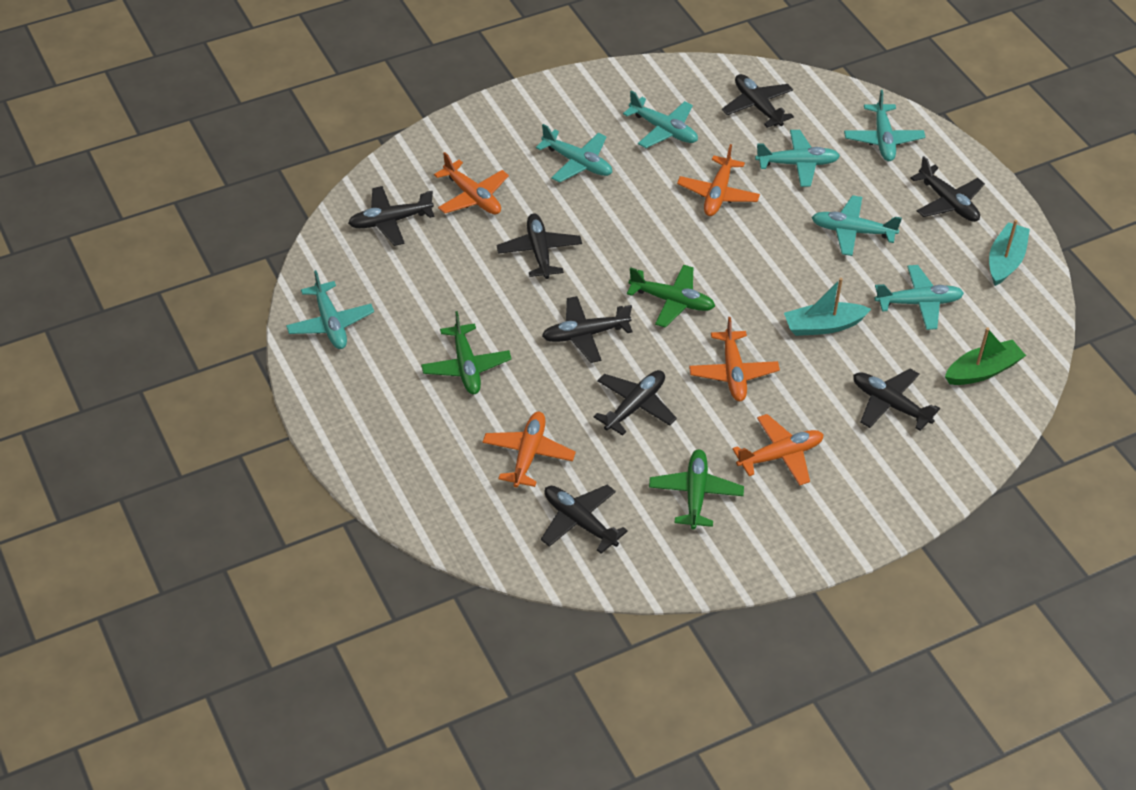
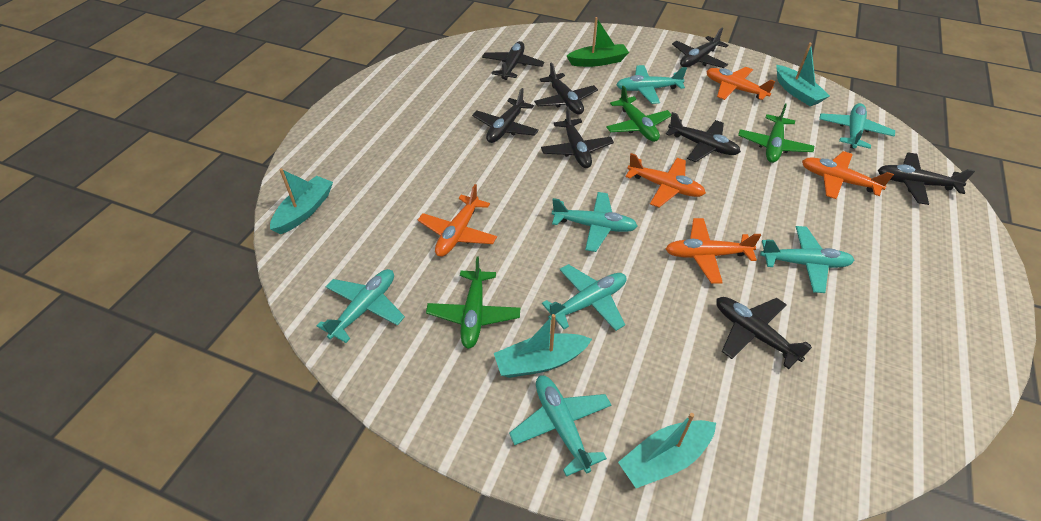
turquoise boat: [784,278,871,336] [989,220,1030,286] = 2 -> [270,168,333,234] [494,314,592,378] [618,413,716,488] [776,43,830,106] = 4

